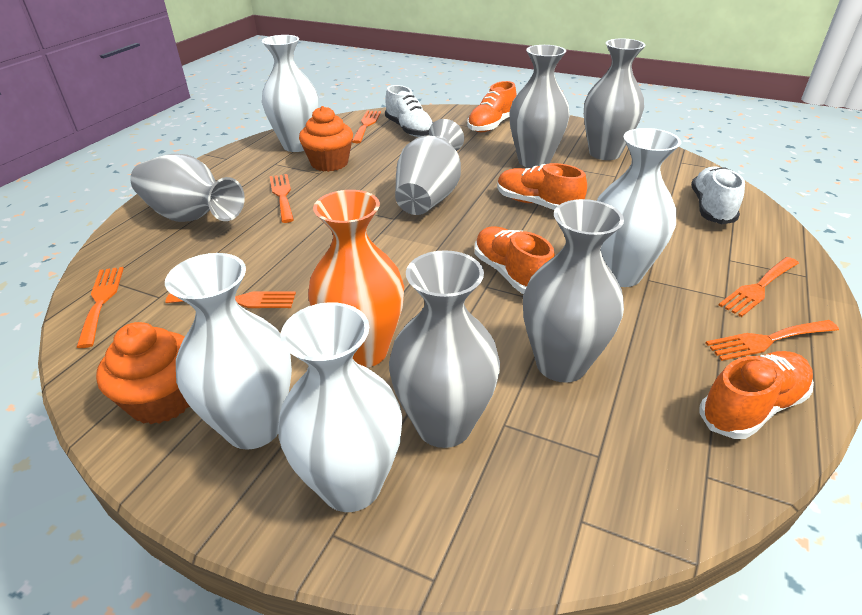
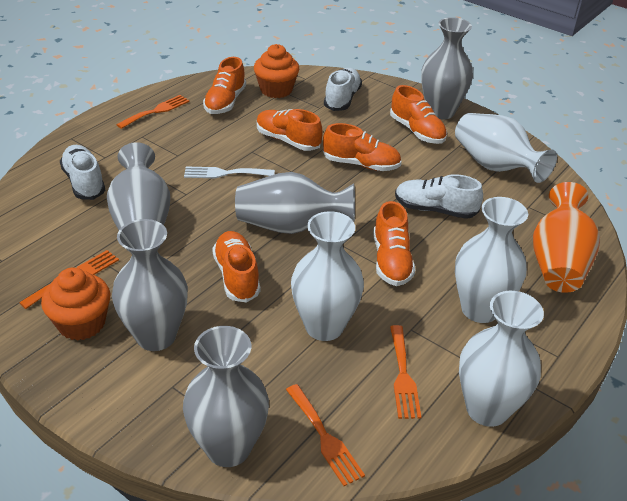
grey vase: [130,154,245,222] [389,250,500,448] [395,119,464,215] [510,45,570,168] [523,199,624,383] [584,38,645,160] = 6 -> [107,142,170,230] [112,219,188,351] [183,326,269,467] [235,172,355,234] [421,17,473,119] = 5
orange fork: [76,267,124,348] [165,291,296,308] [270,174,294,223] [352,110,381,143] [706,320,839,361] [719,257,799,317] = 6 -> [19,250,119,309] [116,95,190,129] [286,384,365,486] [390,325,421,419] = 4
orange shoe: [467,81,517,132] [475,226,555,294] [497,163,587,210] [699,351,814,439] = 4 -> [203,57,246,114] [212,231,261,303] [257,109,323,151] [323,123,402,171] [373,201,415,286] [390,85,447,144] = 6
white fork: none = 0 -> [184,167,275,178] = 1
white shoe: [385,85,434,137] [691,167,745,224] = 2 -> [60,145,105,200] [324,68,362,111] [395,174,483,219] = 3

